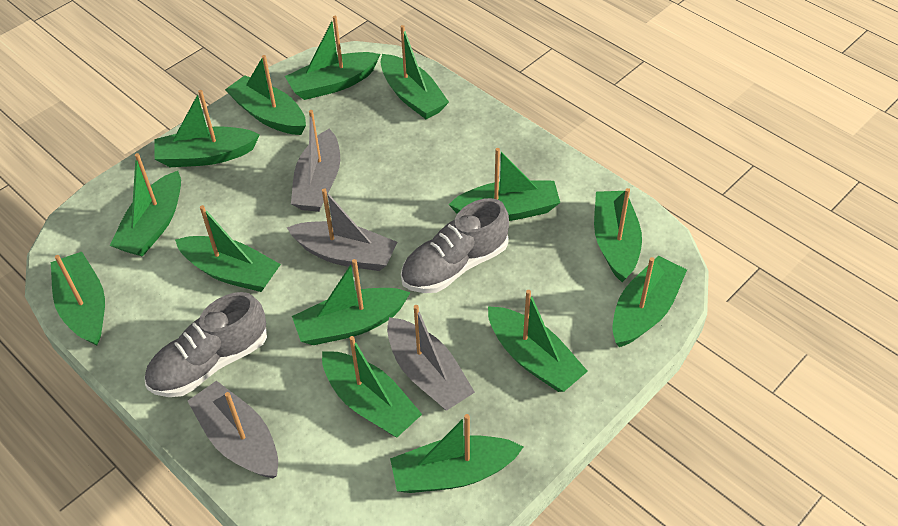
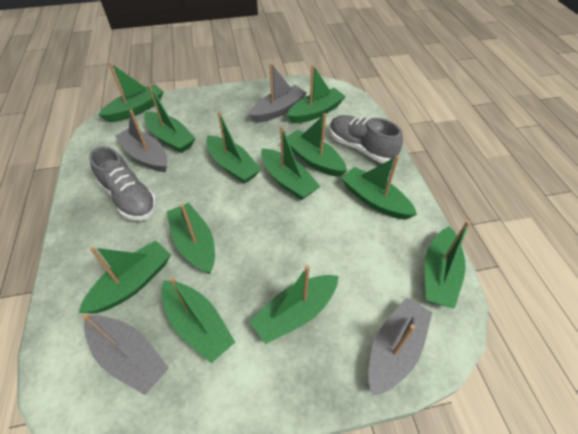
green boat: [51,252,105,346] [110,153,181,257] [155,90,260,167] [175,205,281,292] [225,55,306,135] [285,16,380,100] [292,259,411,345] [322,336,422,437] [381,25,449,119] [390,414,523,493] [448,148,560,221] [488,290,588,392] [594,188,642,282] [612,256,687,347] = 14 -> [79,240,171,313] [98,62,163,122] [144,84,196,153] [162,277,235,363] [167,203,215,274] [206,111,261,184] [249,265,338,344] [261,126,320,200] [286,65,346,123] [287,113,347,177] [341,155,417,220] [425,221,471,309] = 12

